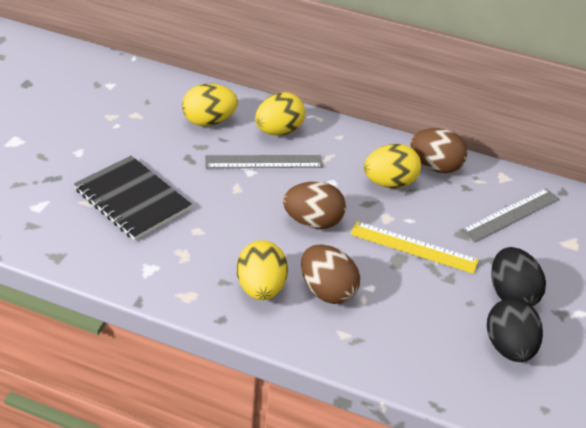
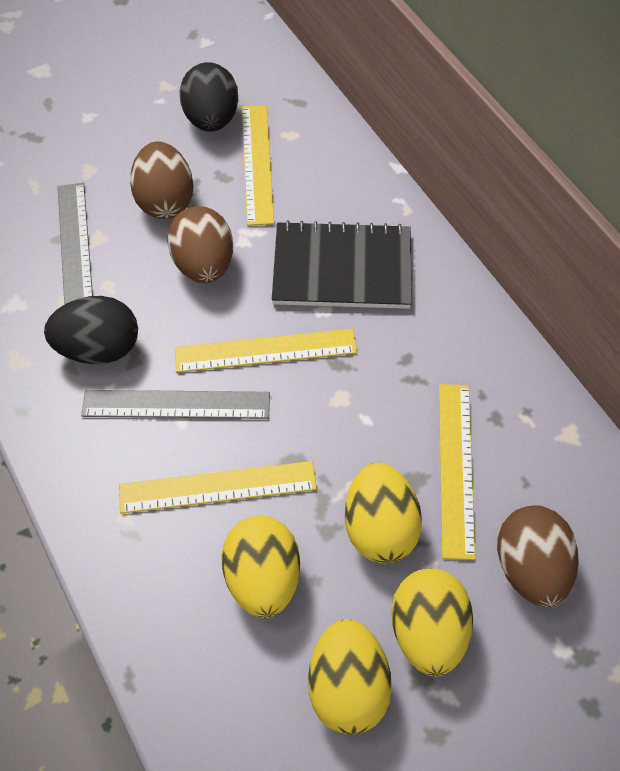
yellow ruler: [350,221,478,274] = 1 -> [119,461,317,514] [175,329,357,373] [242,105,274,226] [439,384,476,560] = 4

